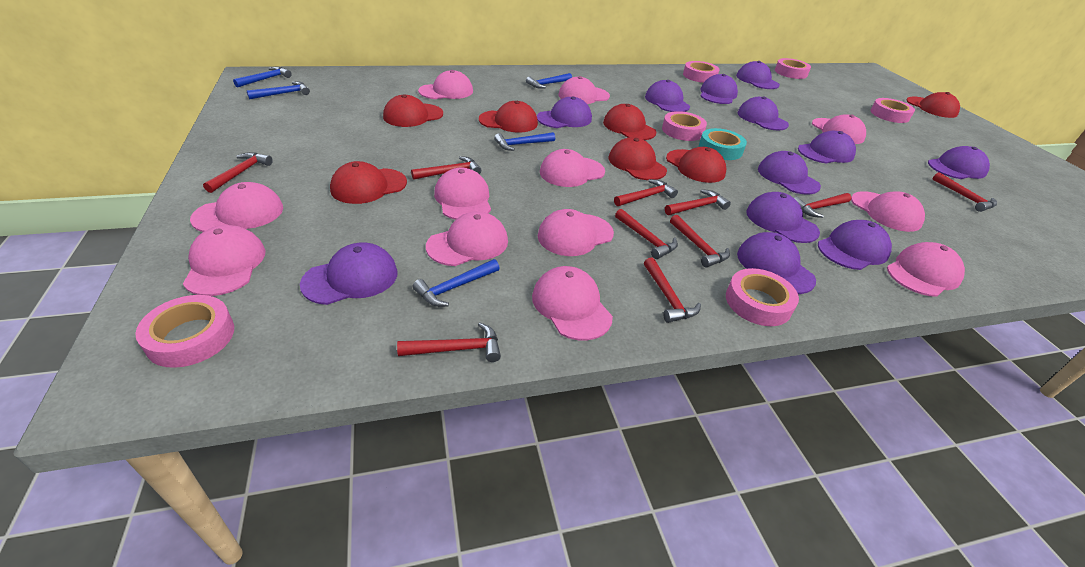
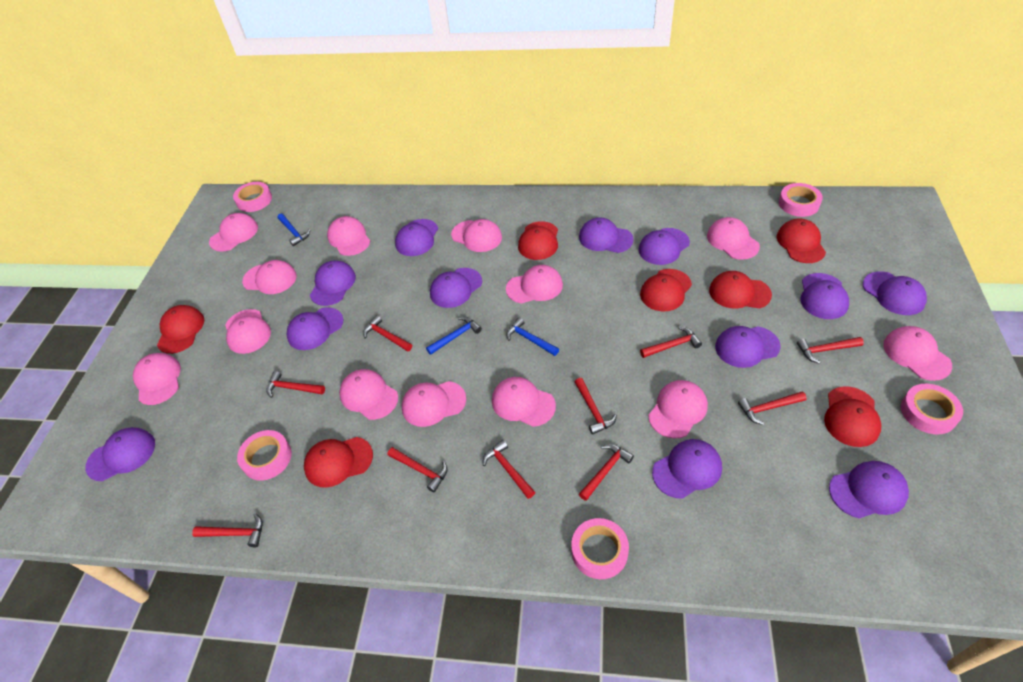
blue hammer: [233,67,292,87] [247,82,310,99] [413,259,500,307] [494,132,555,151] [526,73,572,88] = 5 -> [277,214,310,246] [426,317,482,355] [506,317,559,356] = 3
pink cap: [183,225,266,296] [190,182,283,232] [418,70,473,99] [426,211,508,266] [434,168,491,220] [532,266,613,340] [538,209,614,256] [540,149,605,187] [559,76,610,104] [812,114,866,144] [851,191,925,232] [887,242,965,297] = 12 -> [133,353,181,405] [209,213,258,252] [225,309,271,354] [242,260,297,294] [327,216,370,256] [339,369,398,420] [402,381,466,427] [451,219,502,252] [492,377,556,427] [506,265,563,303] [648,380,708,439] [707,217,760,260] [883,326,952,381] = 13
pink tape: [135,295,234,368] [662,111,707,141] [683,61,720,83] [726,268,799,326] [775,58,811,79] [870,98,915,123] = 6 -> [233,182,272,212] [237,430,292,481] [571,518,629,579] [779,183,823,217] [901,384,963,434] = 5
turquoise tape: [699,128,747,160] = 1 -> none = 0

